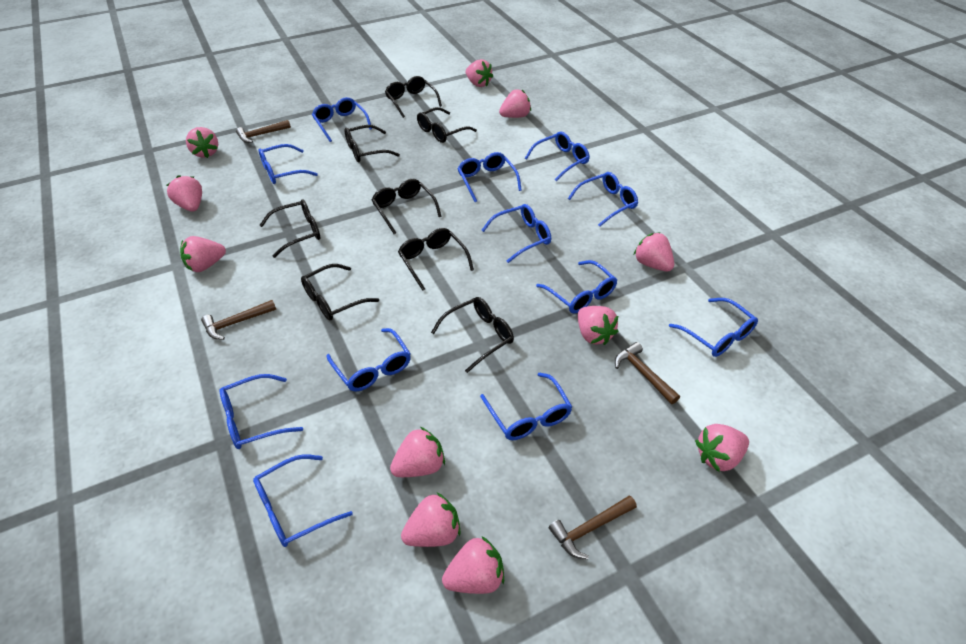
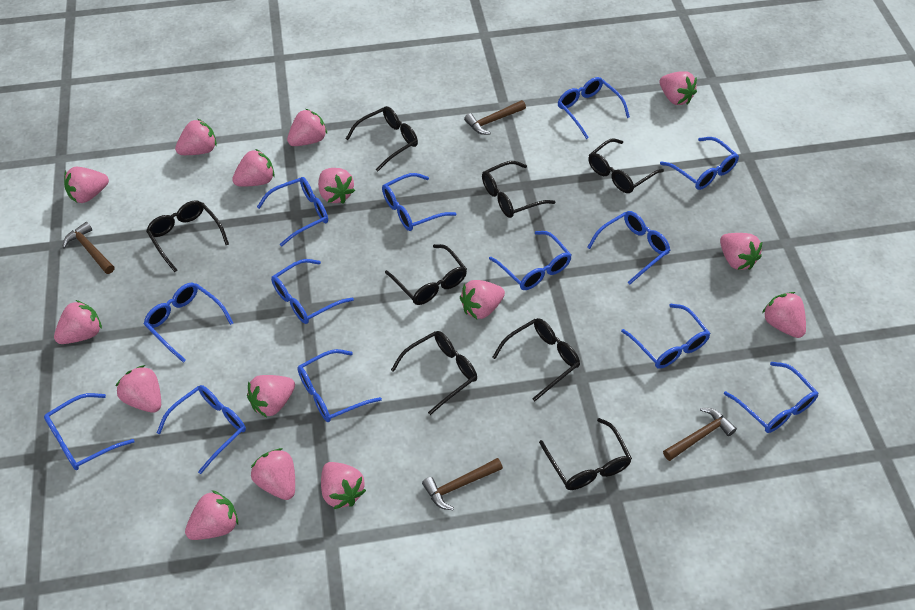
blue glasses: [219,374,303,449] [253,454,353,547] [258,144,318,184] [312,97,372,142] [326,328,411,392] [457,152,522,202] [480,372,572,440] [482,204,551,263] [525,132,590,181] [536,260,617,313] [568,172,638,227] [669,298,758,357] = 12 -> [44,393,134,470] [144,283,233,363] [157,385,246,474] [257,177,328,247] [271,259,354,324] [297,349,382,422] [382,173,456,231] [489,231,572,290] [558,77,630,139] [587,211,670,285] [621,304,710,369] [660,137,739,190] [724,362,818,433] = 13
pink strawberry: [167,175,202,212] [180,236,226,272] [186,127,218,158] [390,427,445,477] [401,493,461,547] [442,536,504,594] [466,59,493,87] [499,89,531,118] [578,306,618,345] [634,232,674,271] [695,424,749,472] = 11 -> [54,300,102,344] [64,167,109,203] [116,365,161,413] [175,119,217,155] [185,490,238,540] [232,149,275,187] [247,375,295,417] [251,448,295,500] [287,109,327,146] [318,168,355,204] [321,462,366,509] [460,280,505,319] [660,71,697,105] [720,233,762,270] [762,292,806,338] = 15

